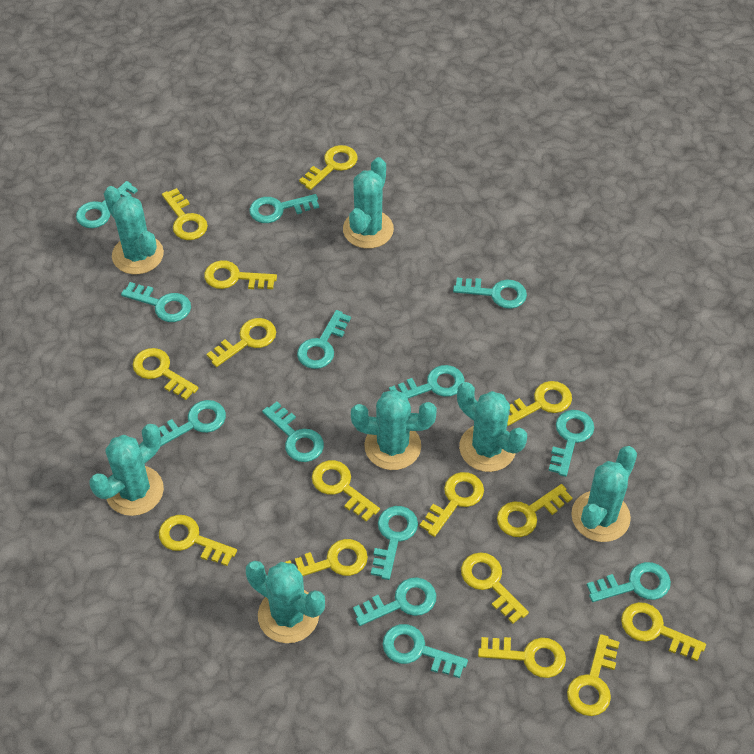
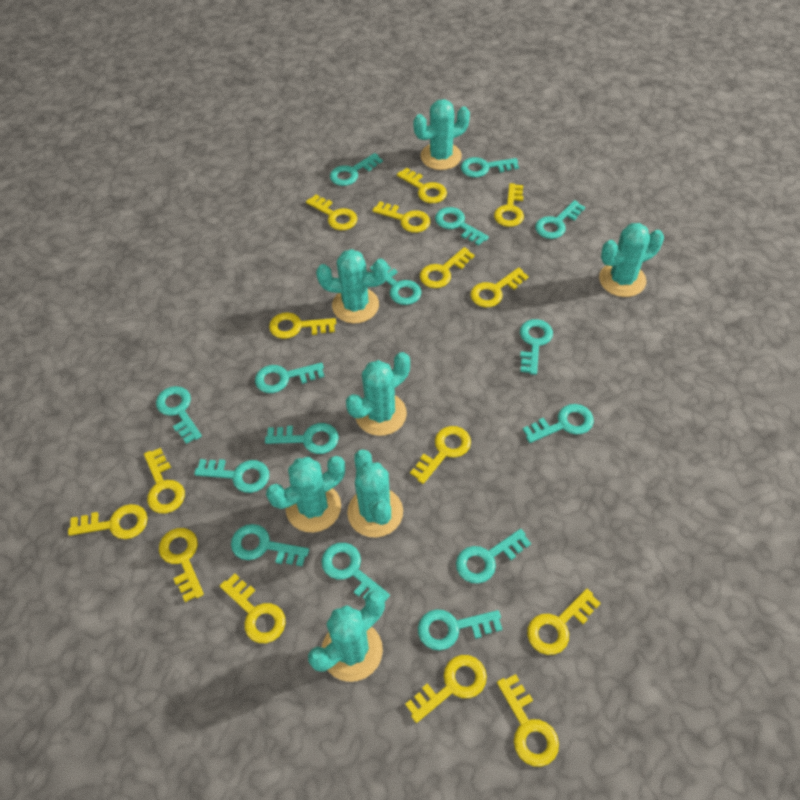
turquoise key: [76,181,138,228] [121,282,191,322] [159,400,226,447] [249,194,319,223] [262,402,324,462] [297,310,351,369] [353,577,436,626] [371,506,418,580] [383,624,468,678] [389,365,465,399] [453,278,527,309] [548,410,594,477] [587,562,671,602] = 13 -> [156,386,202,444] [194,459,269,493] [231,524,309,566] [255,362,324,393] [265,423,339,454] [321,543,390,601] [330,153,383,186] [370,265,422,305] [418,609,502,651] [435,207,489,246] [456,529,531,584] [461,157,519,178] [520,319,553,375] [523,404,594,443] [535,200,585,239] = 15

